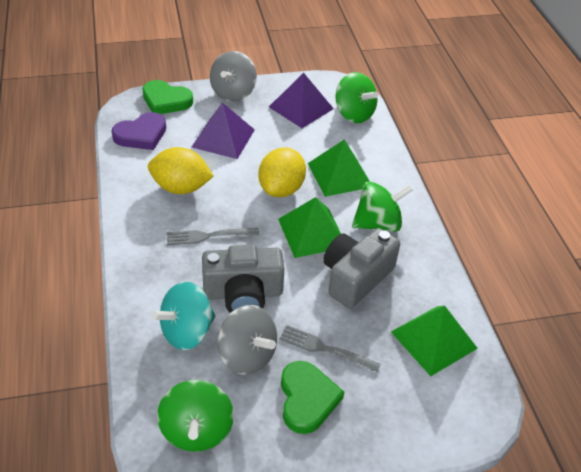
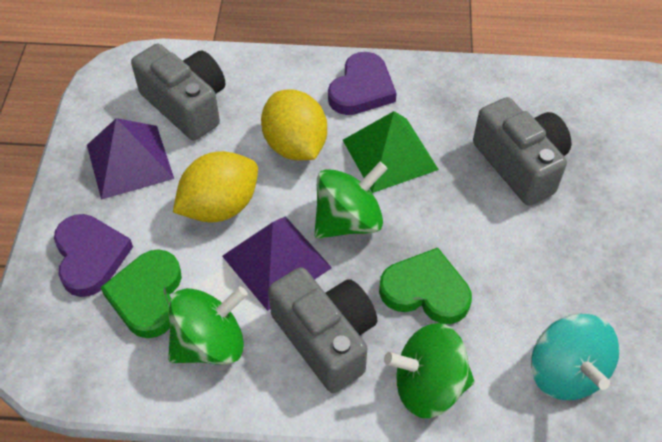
green pyramid: [278,197,341,258] [308,139,370,197] [391,306,478,376] = 3 -> [343,111,439,193] = 1
grey camera: [202,245,284,313] [323,228,400,309] = 2 -> [131,44,225,141] [268,267,377,393] [473,97,571,206] = 3
grey fork: [167,228,259,245] [279,325,381,373] = 2 -> none = 0
grey spinning top: [210,51,257,102] [218,305,277,375] = 2 -> none = 0
purple heart: [112,112,166,150] = 1 -> [54,214,133,297] [328,52,397,115] = 2

